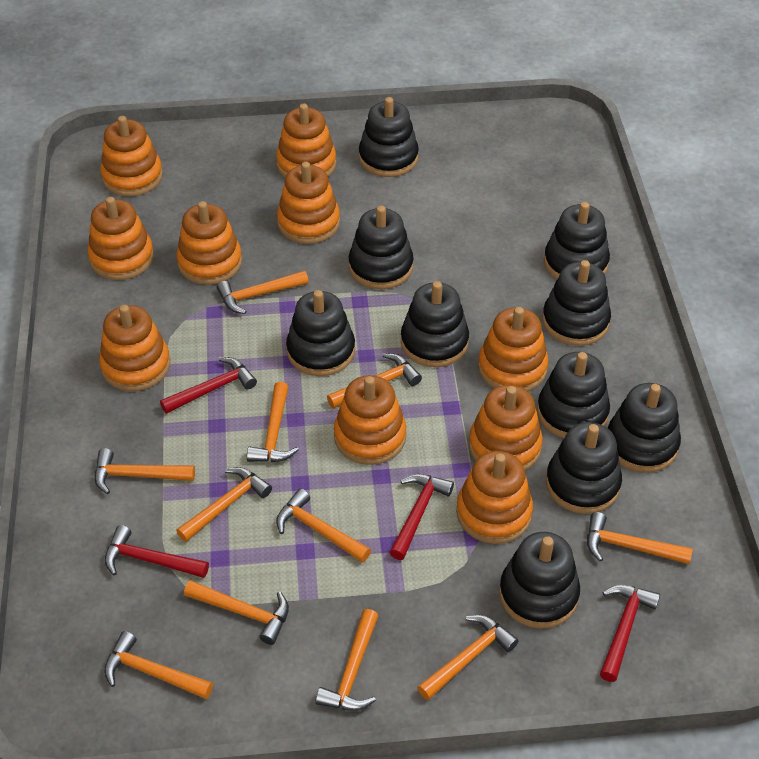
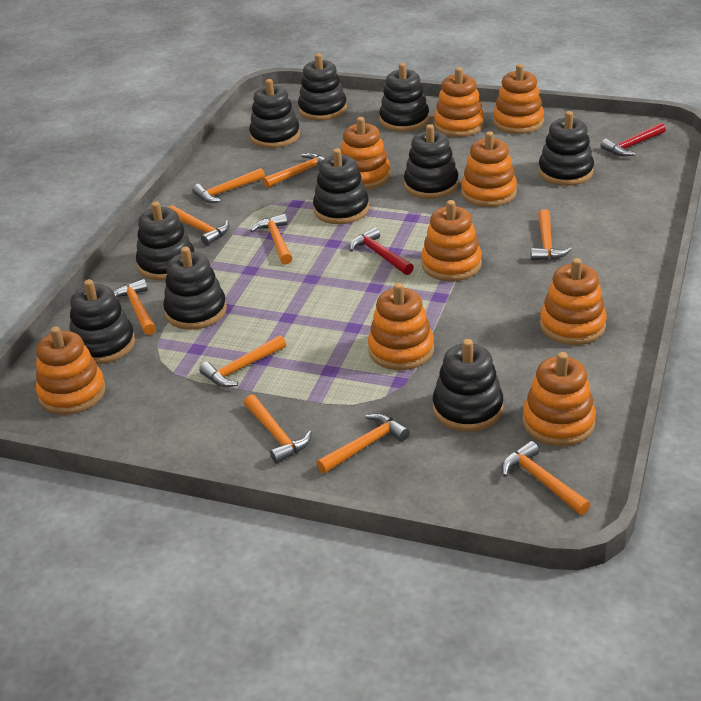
orange hammer: [95,448,195,494] [104,631,213,699] [176,467,272,542] [184,580,289,645] [217,271,309,314] [247,382,299,462] [276,489,371,563] [315,609,379,711] [327,353,422,409] [417,615,519,700] [587,512,693,564] = 11 -> [113,279,156,335] [169,205,229,246] [192,168,265,203] [199,335,286,387] [244,395,312,464] [250,214,292,265] [263,153,325,188] [317,413,410,474] [501,441,591,515] [531,209,572,261] = 10
orange stacking toy: [88,197,154,280] [99,305,170,391] [100,116,163,196] [176,201,242,285] [276,103,337,178] [277,162,340,244] [334,375,406,465] [456,451,533,544] [469,385,543,471] [478,307,549,391] = 10 -> [36,326,106,415] [341,117,391,190] [368,283,434,370] [421,200,482,281] [434,67,485,137] [461,131,517,207] [493,64,544,134] [523,352,596,446] [540,258,607,345] = 9
red hammer: [105,525,209,578] [160,357,257,414] [389,474,454,560] [600,585,660,682] = 4 -> [349,227,414,275] [600,123,666,157] = 2

